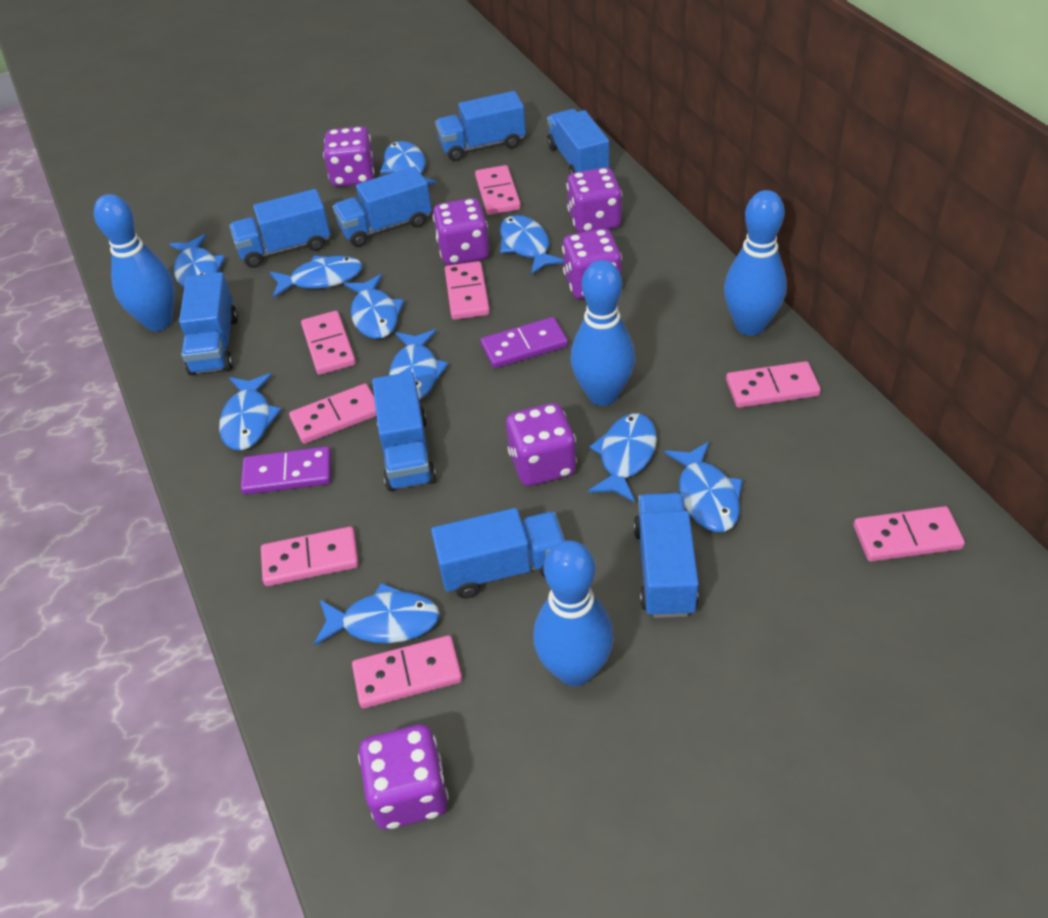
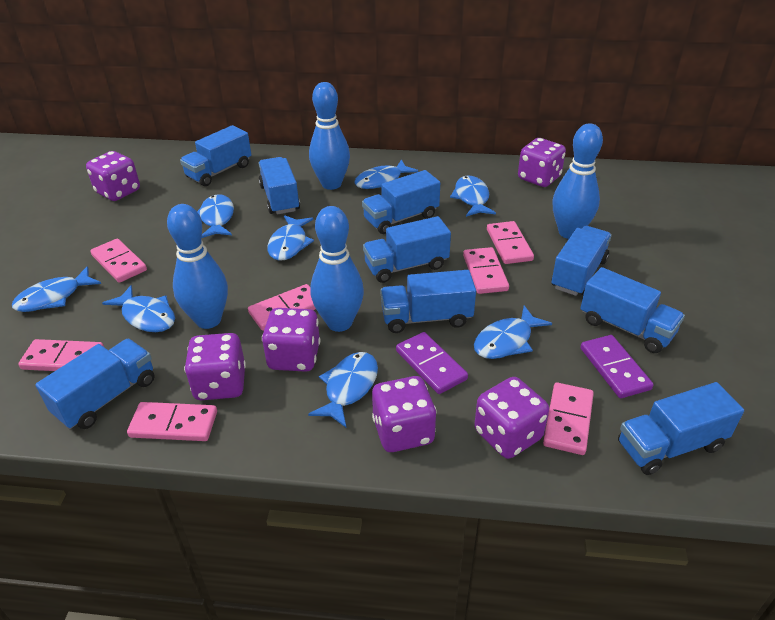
blue fish: [170,234,226,288] [219,373,282,450] [270,255,362,298] [314,583,440,646] [344,274,404,339] [380,141,437,184] [389,329,449,400] [500,215,563,275] [588,414,657,503] [664,441,743,532] = 10 -> [12,266,101,312] [102,285,175,332] [197,194,234,238] [267,215,314,261] [308,352,378,427] [354,159,418,189] [450,175,496,217] [474,306,552,359] = 8
blue truck: [179,272,238,375] [229,189,331,268] [333,166,432,247] [372,372,436,491] [431,508,565,599] [435,91,526,161] [547,109,609,175] [633,493,699,618] = 8 -> [35,339,155,429] [180,125,251,186] [258,157,300,214] [362,170,440,234] [363,216,451,283] [380,270,476,333] [551,226,612,296] [581,267,685,353] [618,382,744,475] = 9
pink domino: [261,527,359,586] [289,384,376,444] [301,311,356,375] [352,635,462,708] [445,261,490,320] [475,165,521,215] [726,361,821,408] [854,506,965,562] = 8 -> [18,339,104,371] [90,239,147,283] [127,402,217,441] [248,284,316,331] [463,247,509,294] [487,221,534,264] [543,382,594,455] = 7

